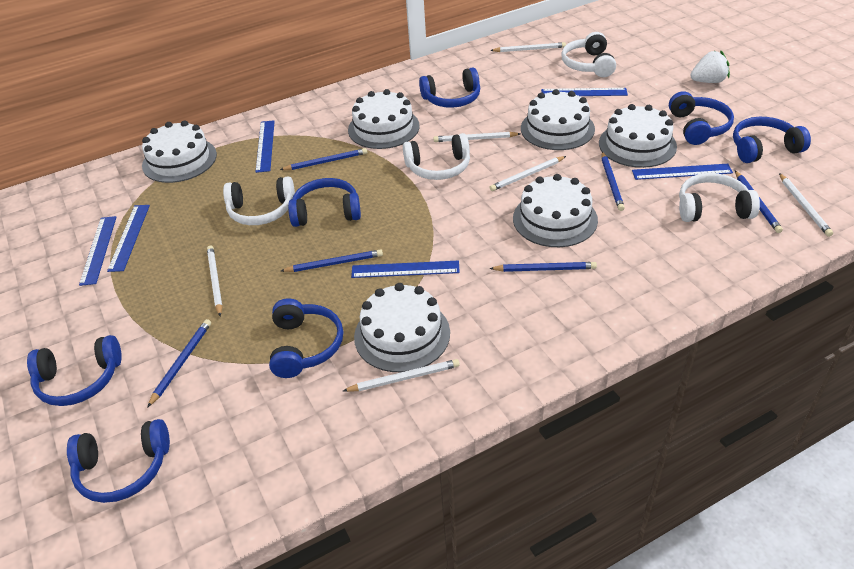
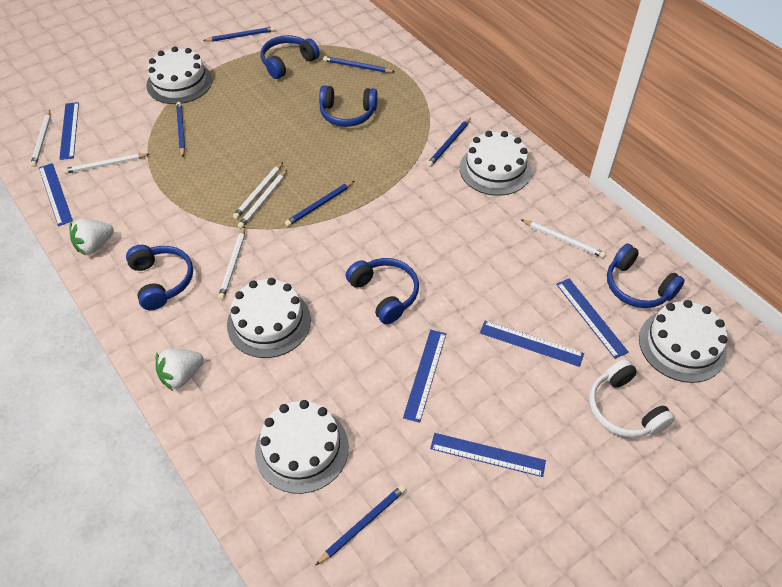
blue headphones: [27,335,122,406] [67,419,170,503] [269,298,343,378] [288,178,361,227] [419,67,480,108] [669,91,734,145] [733,117,811,163] = 7 -> [126,245,193,310] [261,35,320,79] [319,85,378,127] [346,258,419,324] [607,244,685,308] = 5
white cake: [142,120,217,183] [348,89,420,149] [354,283,450,372] [513,174,598,247] [521,89,595,150] [599,104,677,168] = 6 -> [146,47,212,104] [227,278,311,358] [255,400,349,494] [460,131,531,196] [639,300,728,383] = 5
white headphones: [223,176,295,225] [403,133,470,180] [561,32,616,77] [679,173,760,222] = 4 -> [589,359,675,438] = 1
white strawberry: [690,50,730,83] = 1 -> [69,219,114,256] [156,349,204,391] = 2

